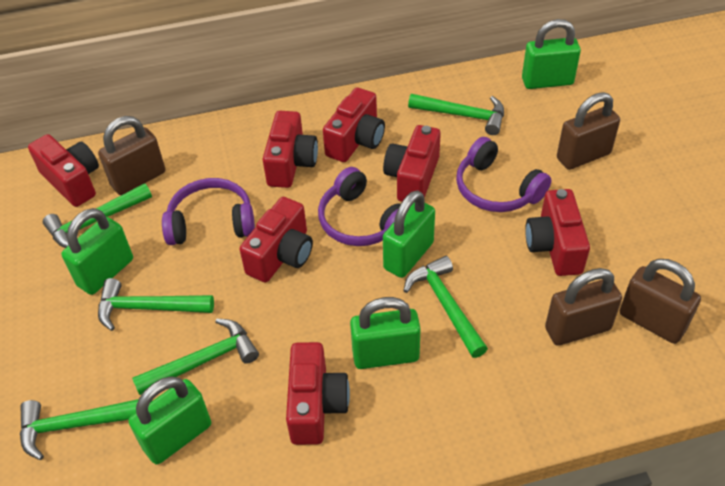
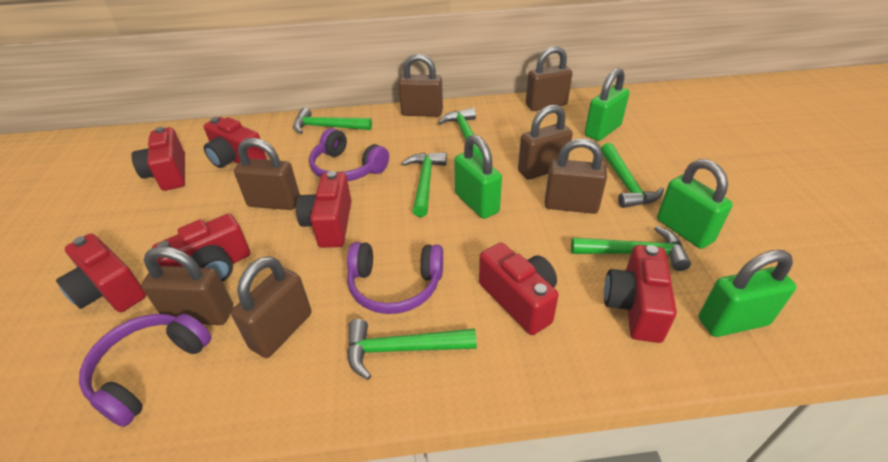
brown padlock: [98,116,165,195] [545,268,622,346] [557,92,620,170] [620,259,701,344] = 4 -> [141,246,233,325] [231,256,311,358] [234,138,300,210] [398,54,443,117] [518,105,573,180] [526,46,572,111] [545,138,607,214] = 7
green padlock: [61,208,133,295] [129,376,211,465] [350,297,421,369] [383,190,435,278] [522,19,581,89] = 5 -> [454,135,502,219] [585,68,630,141] [657,159,733,249] [699,250,796,337] = 4

